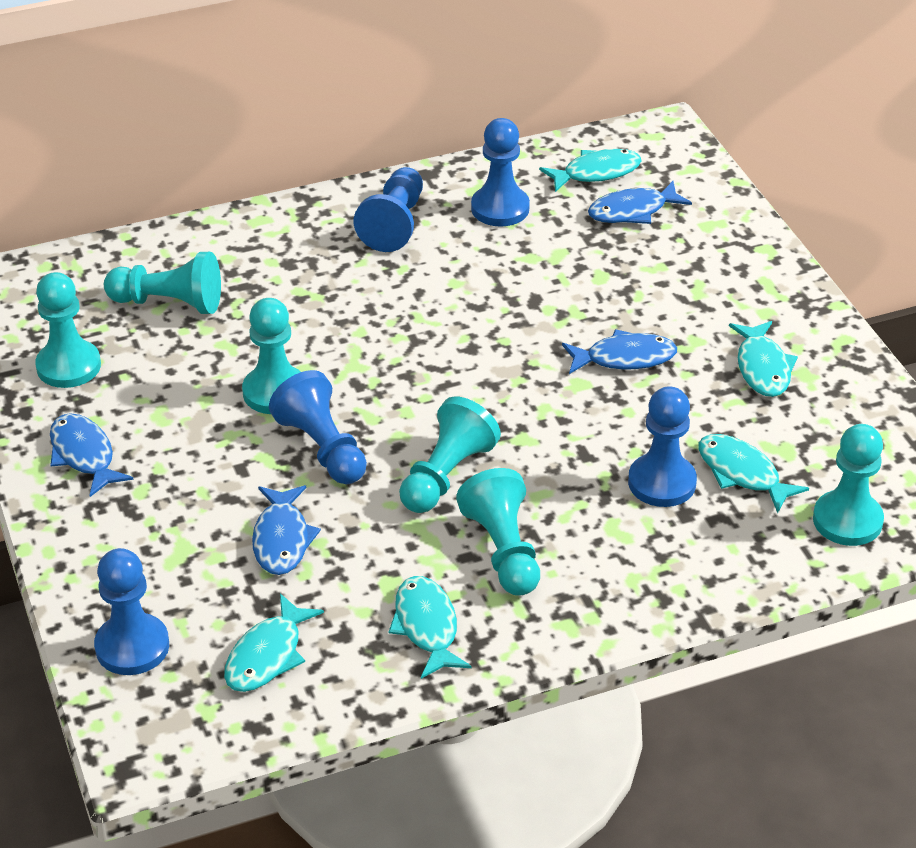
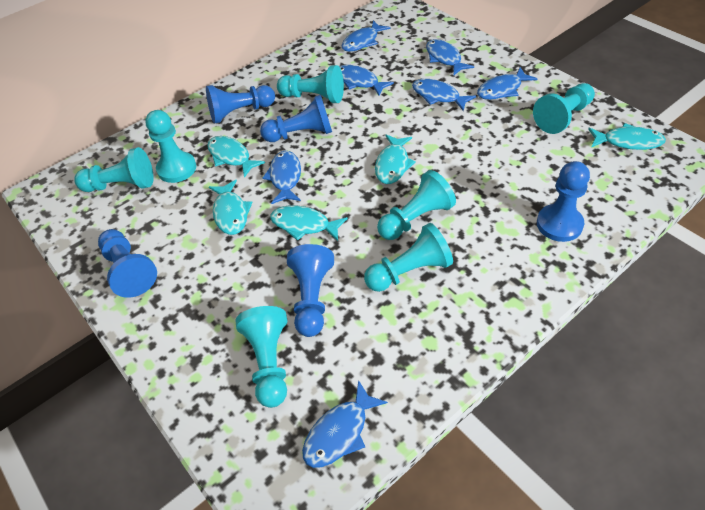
blue fish: [50,413,134,497] [252,485,321,575] [562,329,677,374] [588,181,692,224] = 4 -> [262,151,301,204] [302,380,388,468] [339,65,394,96] [341,20,390,52] [412,79,476,111] [426,39,474,76] [477,67,537,100] = 7
turquoise pawn: [35,272,101,388] [104,252,221,314] [242,298,301,414] [399,396,501,513] [456,468,540,596] [813,424,884,546] = 6 -> [74,147,154,192] [145,110,196,183] [236,306,287,408] [277,65,344,103] [364,223,453,292] [377,170,456,240] [533,83,595,134] = 7

